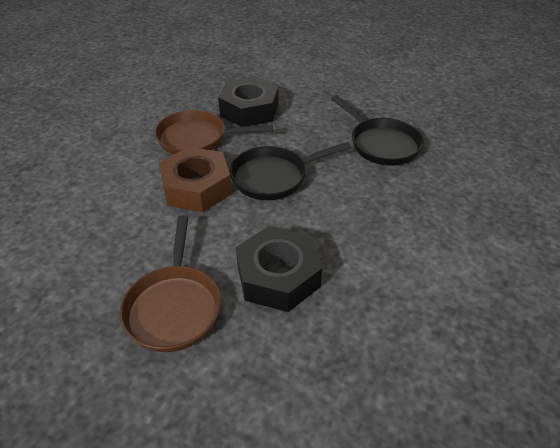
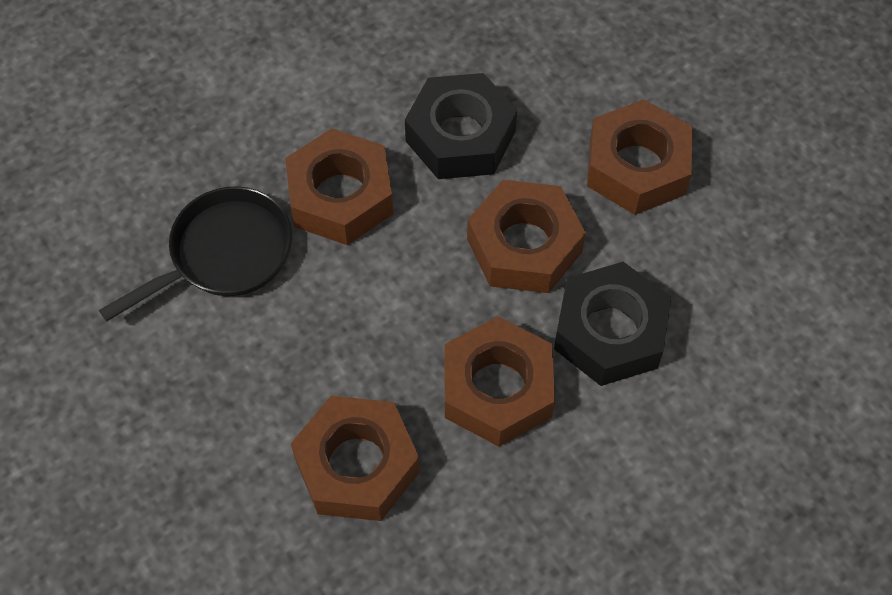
black pan: [230,142,351,200] [331,95,424,165] = 2 -> [99,186,292,321] = 1
brown nut: [159,147,232,212] = 1 -> [285,128,393,245] [291,396,420,521] [444,316,555,447] [467,180,586,293] [587,99,692,215] = 5
brown pan: [120,215,221,352] [154,110,273,154] = 2 -> none = 0

